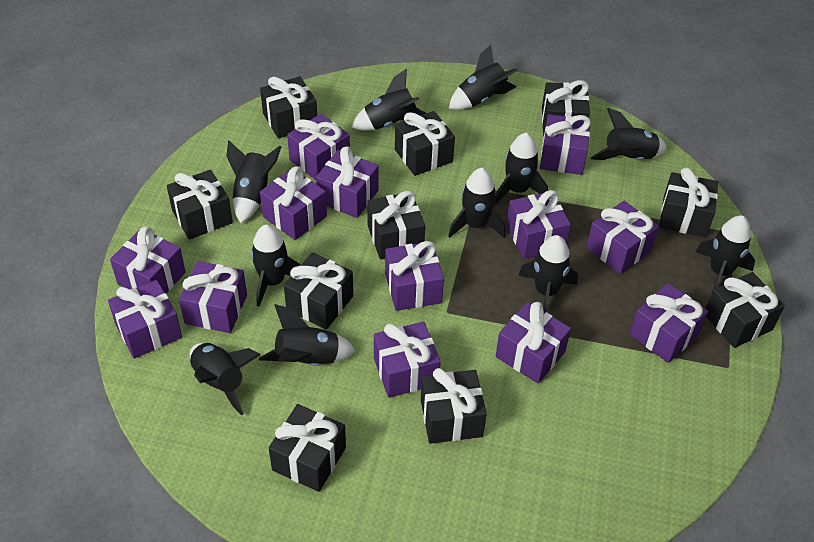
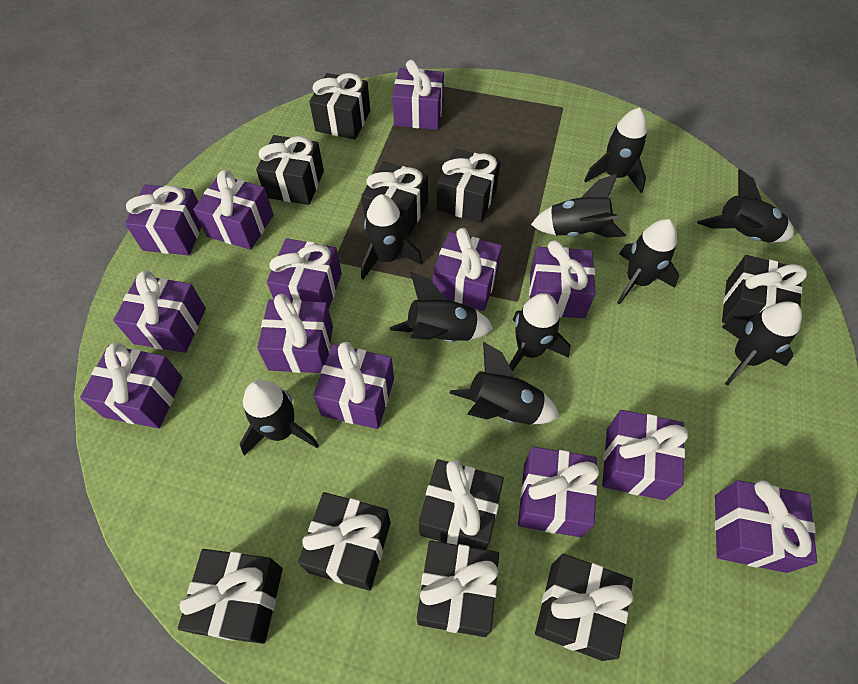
black rocket: [190,343,260,415] [227,140,281,223] [251,225,301,307] [259,304,356,366] [352,69,426,131] [448,168,505,238] [449,45,517,110] [495,132,548,205] [518,235,578,313] [590,108,667,160] [696,215,755,289] = 11 -> [240,380,319,456] [361,194,422,279] [390,272,494,342] [450,342,560,425] [509,293,570,372] [531,174,626,238] [584,107,647,193] [617,219,679,305] [697,169,794,243] [722,301,802,386] = 10

